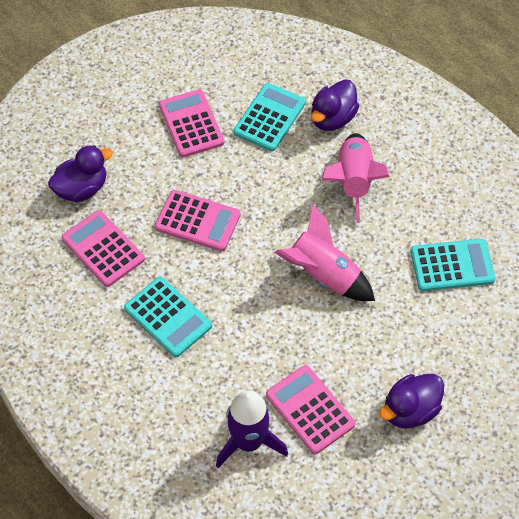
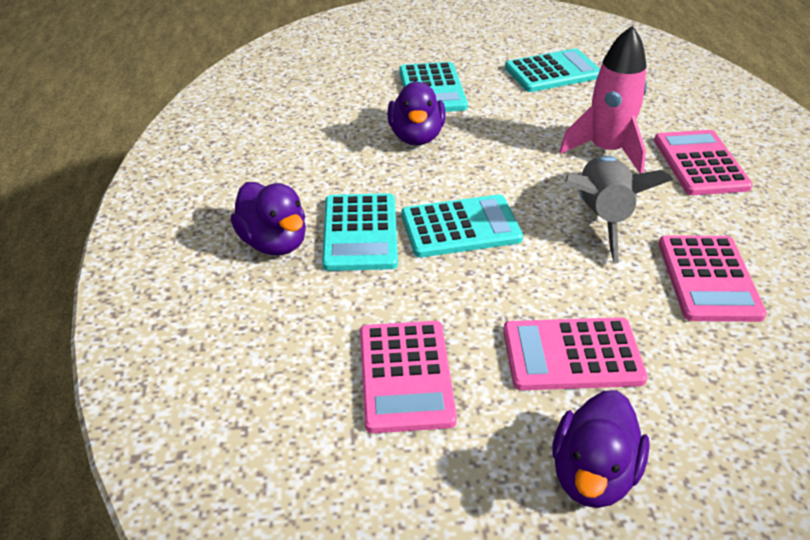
grey rocket: none = 0 -> [565,155,673,263] = 1
pink rocket: [274,205,375,301] [322,133,390,223] = 2 -> [559,25,647,173] = 1
purple rocket: [216,390,288,468] = 1 -> none = 0
turquoise calculator: [124,277,212,357] [233,83,306,151] [411,239,496,291] = 3 -> [322,193,398,271] [399,62,468,112] [401,194,523,258] [505,48,600,92] = 4

